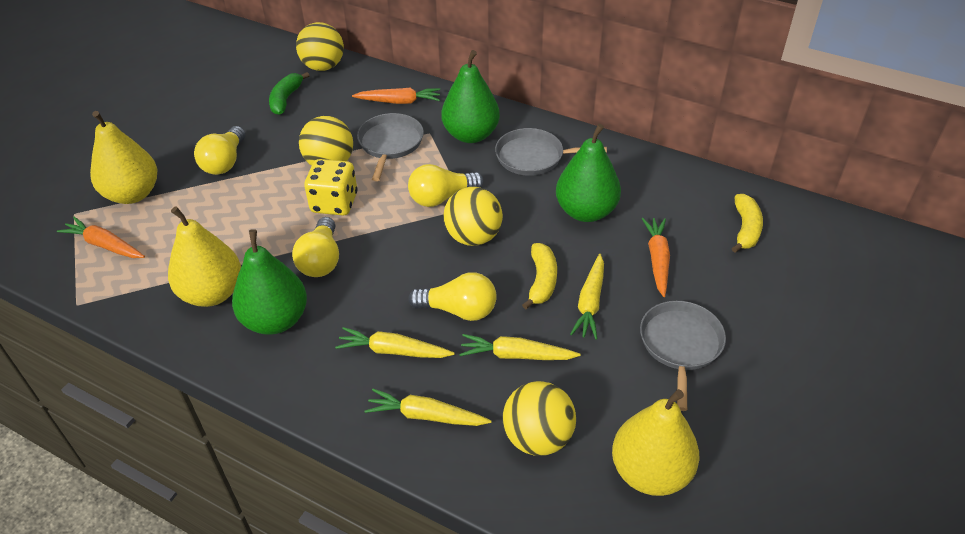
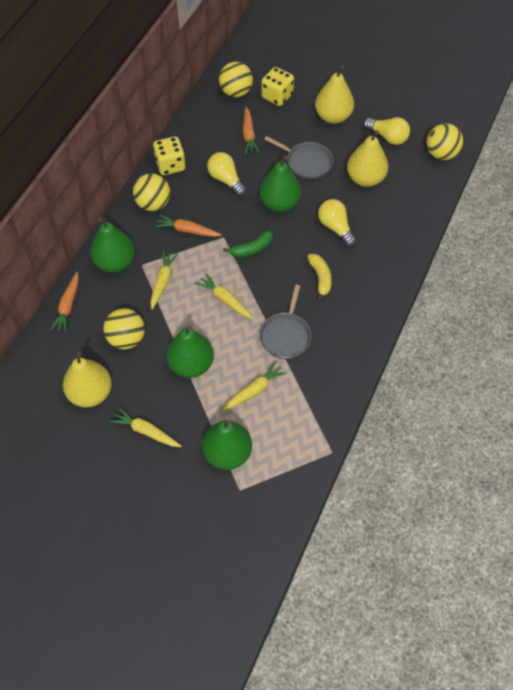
green pear: [232,229,307,335] [441,50,500,143] [556,124,621,222] = 3 -> [90,217,135,273] [167,325,214,378] [202,420,252,470] [260,155,301,212] = 4
grey pan: [357,113,424,181] [495,128,607,176] [640,301,726,411] = 3 -> [259,285,311,359] [264,136,333,179] = 2
yellow banana: [522,243,557,309] [732,194,763,252] = 2 -> [307,254,332,301] = 1
yellow dice: [304,159,357,216] = 1 -> [153,136,186,175] [261,67,294,106] = 2
yellow light bulb: [194,126,245,175] [292,217,339,277] [408,164,483,207] [408,273,497,321] = 4 -> [207,152,246,196] [318,199,356,247] [363,117,410,145] = 3

